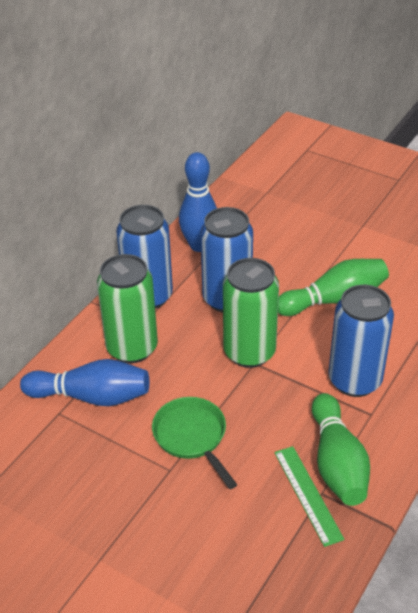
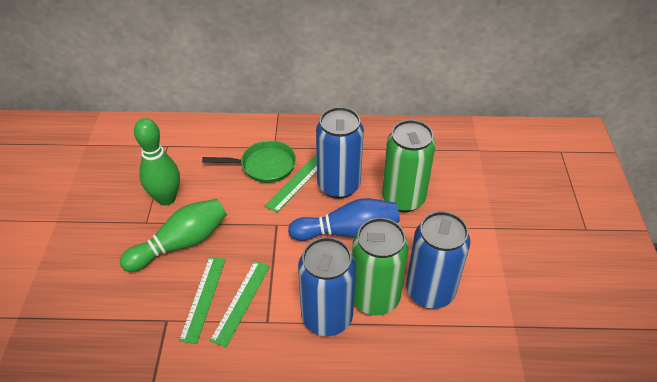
blue bowling pin: [20,359,149,406] [179,152,217,252] = 2 -> [288,198,400,241] = 1
green ruler: [274,446,344,547] = 1 -> [179,257,226,344] [210,261,270,347] [265,155,317,213] = 3

